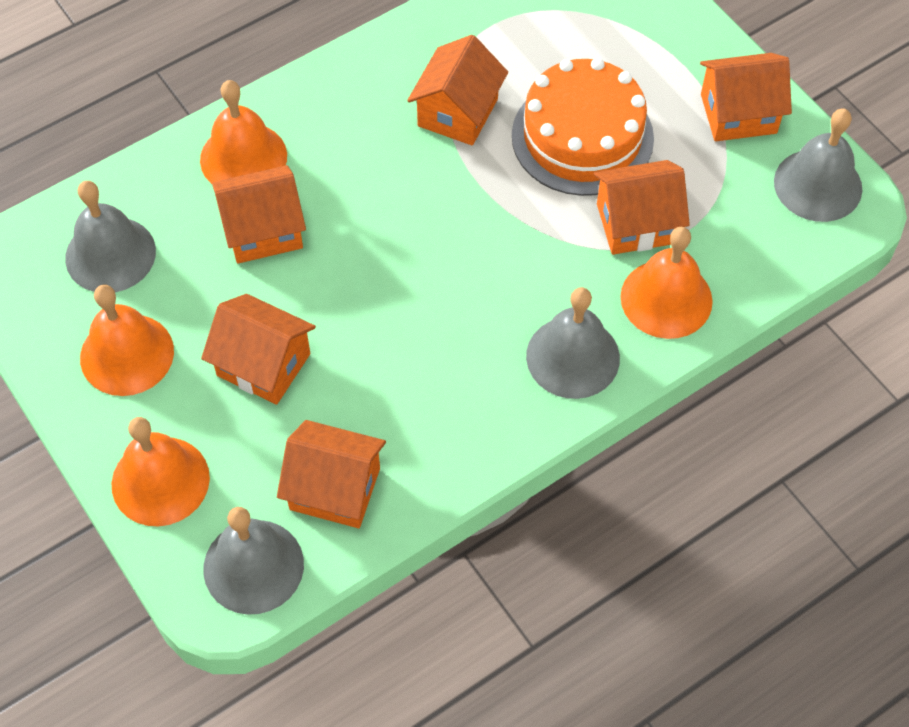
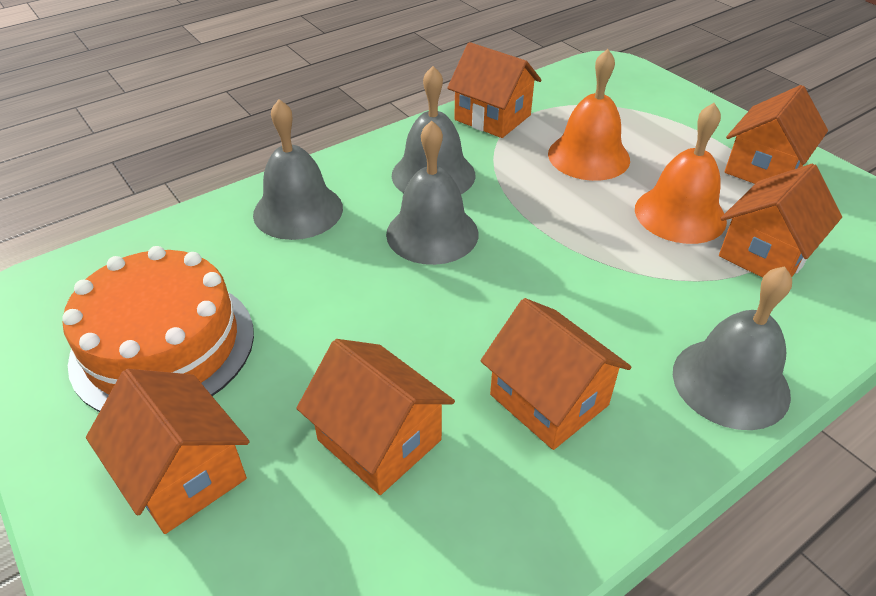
orange bell: [80,285,174,396] [112,417,210,526] [200,80,287,184] [621,227,713,339] = 4 -> [548,49,630,181] [635,103,727,244] = 2

